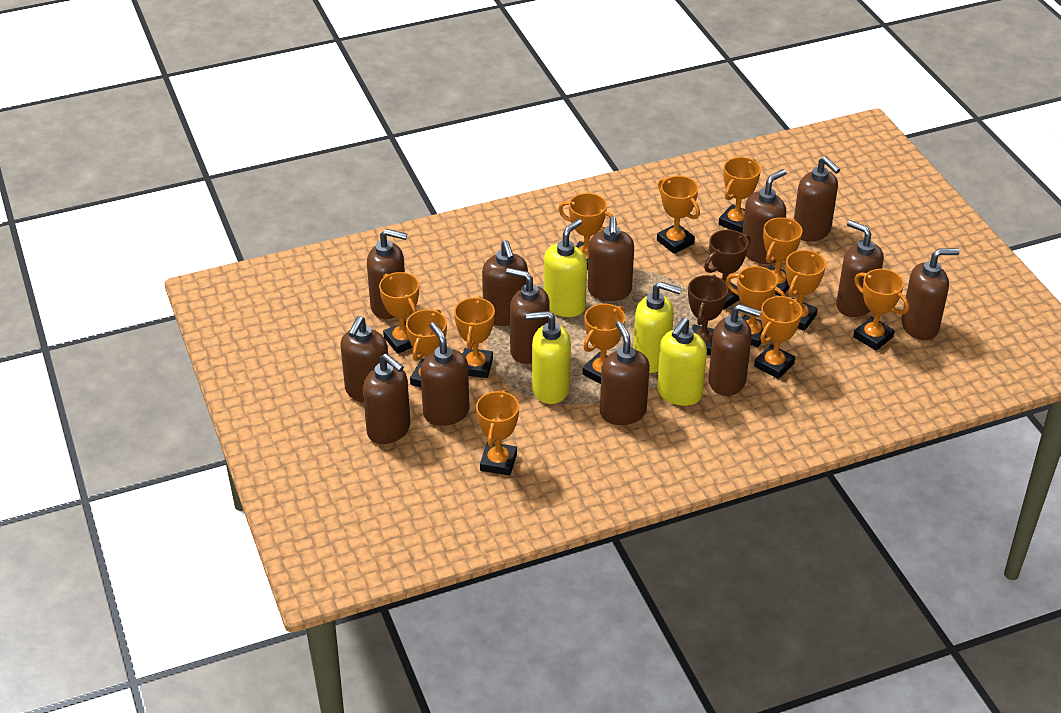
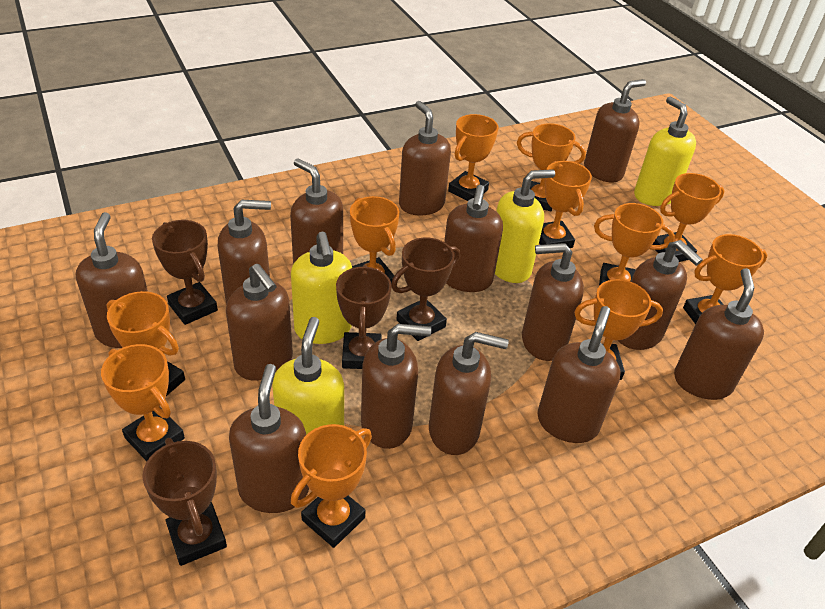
brown soap dispenser: [341,316,388,403] [363,353,410,444] [367,229,407,319] [420,322,469,426] [482,240,528,326] [506,268,549,364] [588,216,634,301] [600,321,650,425] [708,304,761,396] [742,169,787,264] [794,157,840,241] [836,220,884,317] [901,248,960,340] = 13 -> [76,212,148,348] [218,200,271,304] [226,264,293,381] [229,364,309,513] [290,158,343,264] [361,324,431,449] [399,101,451,216] [429,332,509,455] [444,185,503,292] [522,243,584,361] [537,306,620,443] [584,79,646,183] [618,240,703,350] [674,268,764,400] = 14
brown trophy: [688,275,728,355] [704,230,751,310] = 2 -> [142,438,227,566] [152,220,218,325] [336,265,392,369] [391,238,460,341] = 4
orange trophy: [379,272,419,354] [406,309,447,387] [454,296,495,378] [476,390,519,476] [558,193,617,269] [582,304,625,384] [657,176,700,254] [718,157,761,233] [726,266,786,348] [754,296,802,379] [763,217,803,296] [786,250,826,331] [853,269,909,351] = 13 -> [101,344,185,461] [107,291,185,396] [291,424,372,548] [350,196,399,283] [448,114,498,201] [517,123,586,211] [539,161,592,248] [574,279,663,380] [594,203,675,286] [652,173,724,262] [683,234,767,324] = 11

